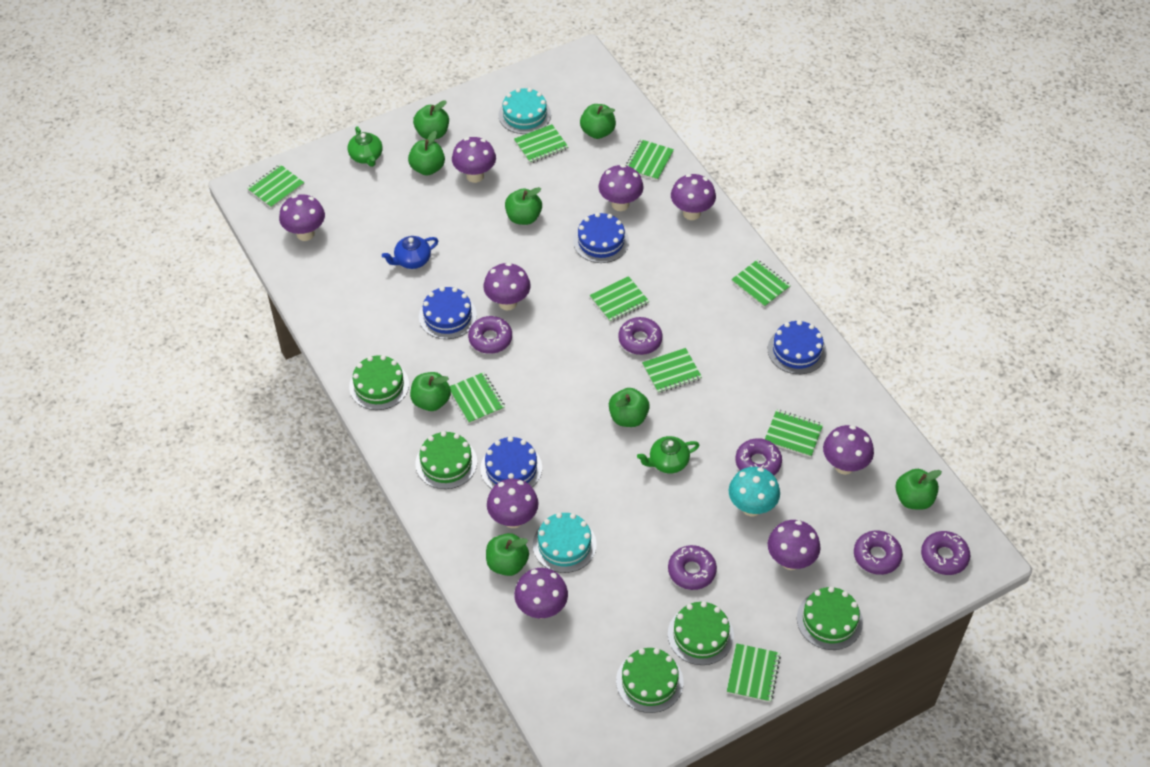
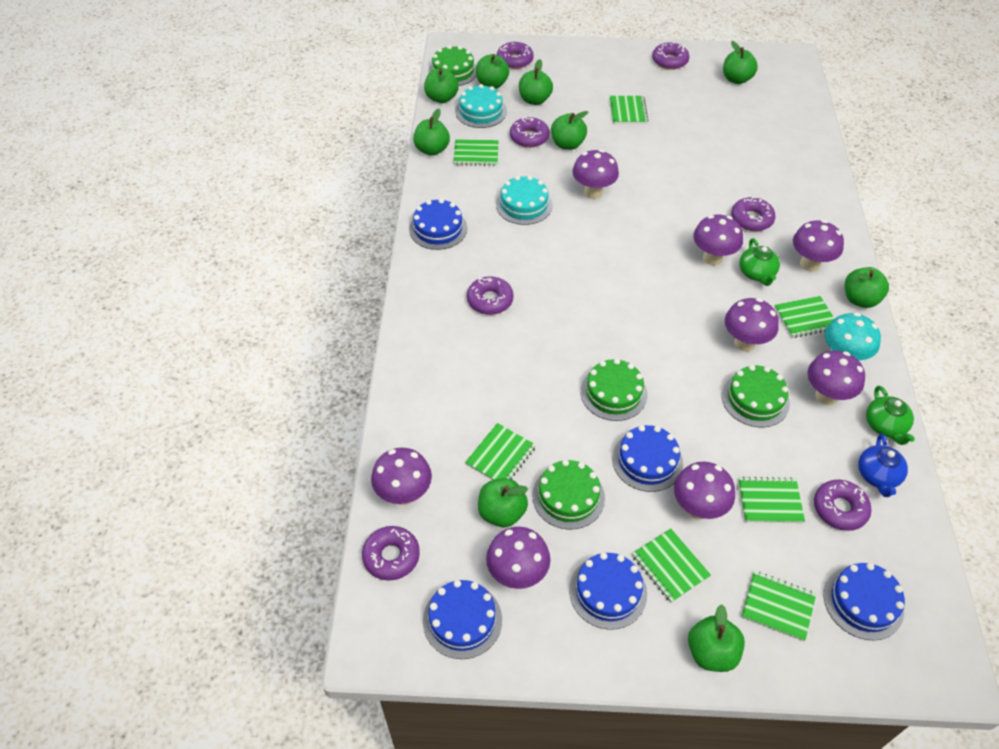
blue cake: [419,287,477,339] [480,436,542,489] [573,213,629,263] [768,320,827,374] = 4 -> [409,199,467,250] [423,580,502,659] [569,553,647,630] [612,425,683,492] [824,563,905,641] = 5
green apple: [408,131,445,176] [410,372,451,411] [413,100,449,139] [486,533,529,576] [505,187,542,225] [580,104,616,139] [609,388,650,427] [895,469,942,510] = 8 -> [413,109,450,156] [424,68,459,103] [476,54,509,89] [478,478,528,527] [519,59,553,105] [551,111,588,150] [688,604,745,672] [723,41,758,84] [845,267,889,308] = 9
green cake: [349,355,409,410] [415,431,477,489] [616,648,683,713] [668,601,734,665] [797,587,863,650] = 5 -> [429,45,477,86] [532,460,605,529] [580,359,647,421] [722,365,790,427] = 4
green notebook: [247,165,304,208] [450,372,505,424] [514,124,568,164] [590,276,649,322] [626,139,674,181] [642,348,702,394] [727,643,781,702] [731,260,791,308] [765,409,823,457] = 9 -> [453,139,499,166] [465,423,536,480] [610,96,648,124] [632,529,711,603] [738,477,805,523] [741,571,816,641] [774,296,835,338] = 7
purple donut: [468,316,512,354] [618,317,663,355] [668,545,717,590] [735,438,782,475] [854,530,903,575] [921,531,970,575] = 6 -> [362,526,420,581] [467,276,514,315] [497,42,534,69] [510,117,550,148] [652,42,689,70] [731,197,775,231] [814,480,872,531] = 7
purple mushroom: [279,194,325,241] [452,137,496,183] [483,263,531,311] [487,478,539,528] [514,568,568,619] [599,164,644,211] [671,174,716,220] [768,520,820,570] [823,425,874,475] = 9 -> [371,448,432,505] [486,527,550,589] [572,150,619,199] [674,462,735,520] [693,215,743,266] [725,298,779,351] [793,220,844,272] [808,350,865,405] = 8

